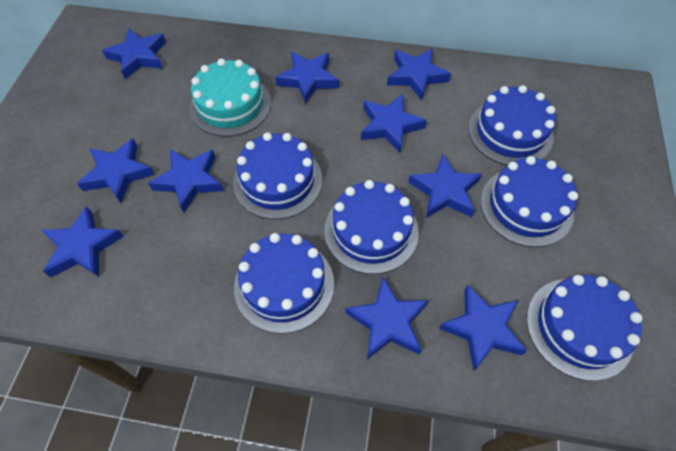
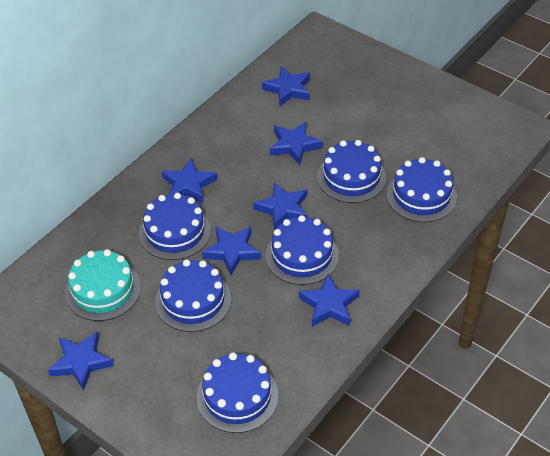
blue star: [42,206,124,278] [77,139,155,203] [102,28,166,79] [148,149,224,213] [275,52,339,104] [346,277,429,359] [361,94,427,153] [387,48,451,101] [408,154,482,218] [439,285,527,370] = 10 -> [48,332,114,391] [162,158,217,203] [202,226,261,275] [253,182,308,230] [262,66,310,106] [270,121,323,165] [299,274,360,327] = 7

